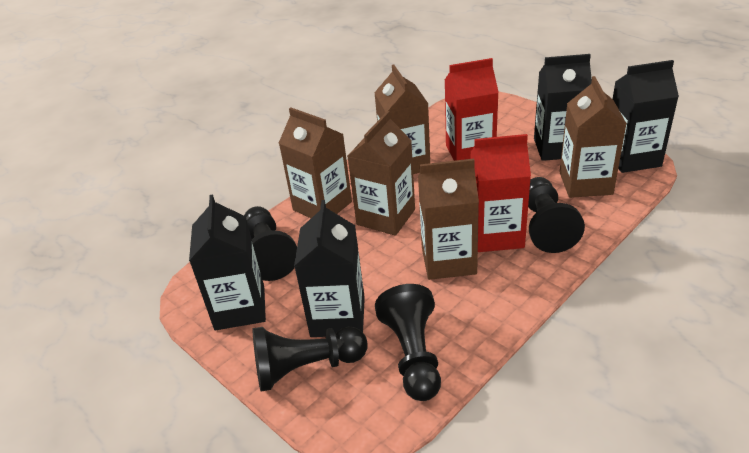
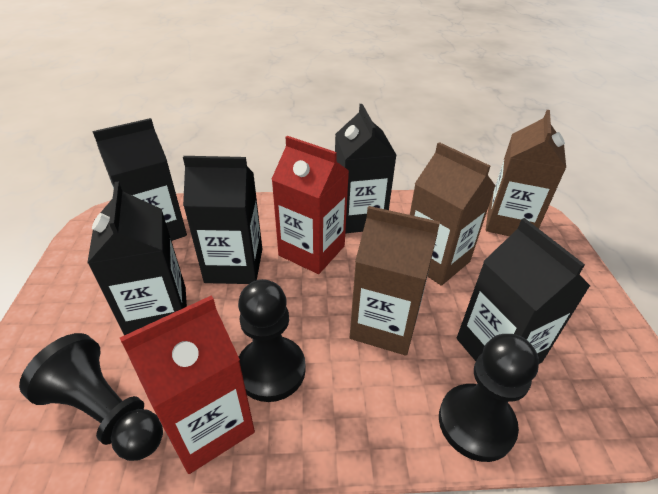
black carton: [189,195,266,330] [294,200,365,337] [534,54,592,161] [613,60,679,173] = 4 -> [87,181,187,335] [92,118,187,241] [183,156,262,284] [335,104,396,234] [457,218,590,364] = 5
black pawn: [244,206,297,281] [253,326,368,391] [375,284,441,401] [528,177,585,253] = 4 -> [19,333,163,461] [238,279,306,402] [439,334,539,462] = 3
brown carton: [279,107,352,218] [348,111,415,236] [374,65,430,174] [418,159,479,280] [560,76,627,198] = 5 -> [350,206,440,356] [410,142,495,286] [486,110,566,236] = 3

